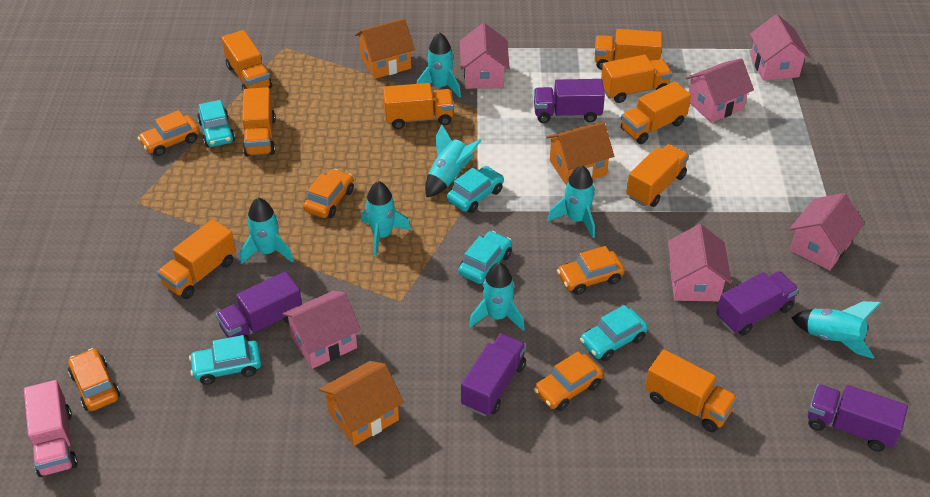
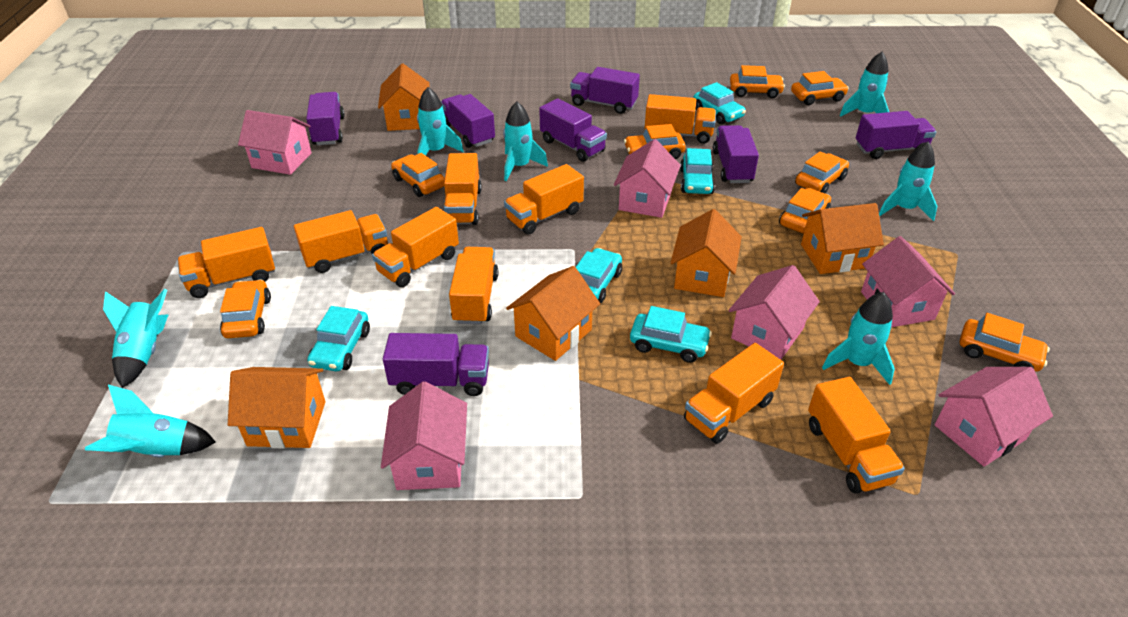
orange car: [68,348,120,411] [138,110,200,156] [303,169,354,218] [534,351,603,411] [557,246,625,295] = 5 -> [220,279,271,338] [391,153,445,197] [624,124,686,159] [730,65,785,98] [779,188,831,233] [791,71,849,105] [795,151,849,193] [960,313,1050,372] = 8
orange house: [319,361,404,446] [355,18,415,79] [546,122,614,186] = 3 -> [228,367,326,449] [378,64,430,131] [506,266,600,361] [670,209,742,297] [801,203,884,274] = 5
pink truck: [24,380,78,477] = 1 -> none = 0
purple truck: [216,271,302,341] [461,333,526,416] [534,79,605,123] [717,271,799,336] [808,384,908,452] = 5 -> [306,92,345,145] [383,333,489,396] [441,94,495,148] [539,98,607,162] [570,67,640,114] [713,125,759,183] [856,111,936,159] = 7

